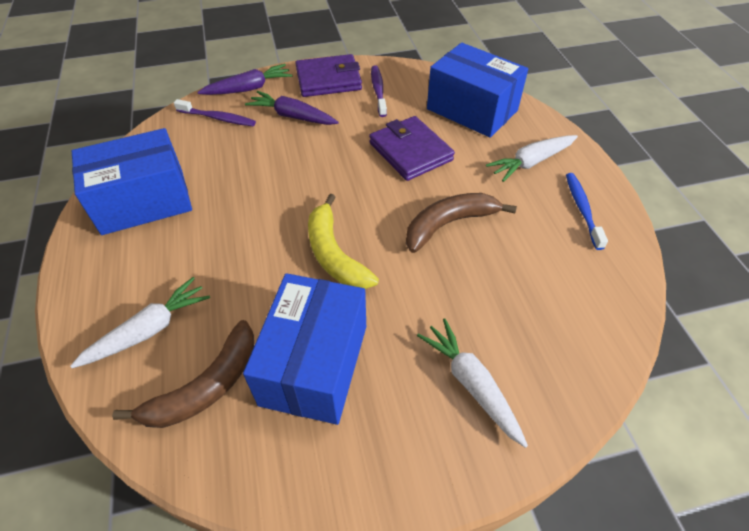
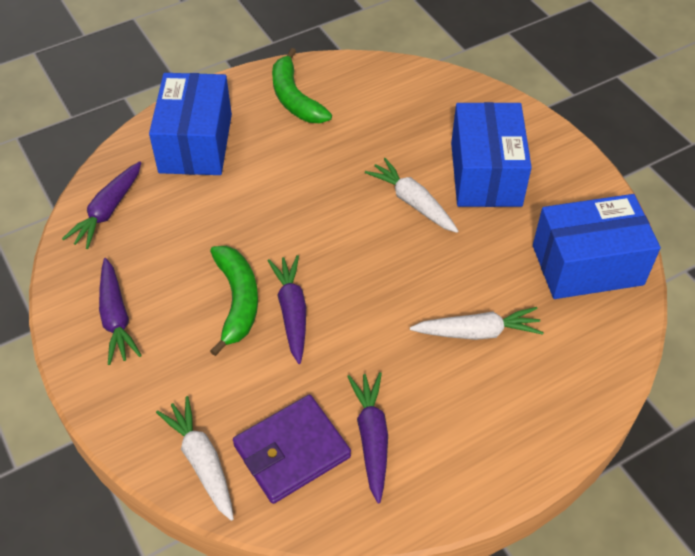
blue toothbrush: [566,173,608,250] = 1 -> none = 0
brown banana: [112,320,254,428] [406,193,517,253] = 2 -> none = 0
green banana: none = 0 -> [210,246,258,356] [272,48,332,123] = 2
purple carrot: [197,64,293,95] [245,91,339,125] = 2 -> [62,161,141,249] [99,258,142,365] [268,255,306,364] [347,372,388,504] = 4
purple toothbrush: [174,99,256,126] [371,65,387,117] = 2 -> none = 0
purple wallet: [295,54,362,97] [369,116,455,181] = 2 -> [233,395,351,504] = 1
yellow banana: [308,194,379,289] = 1 -> none = 0

